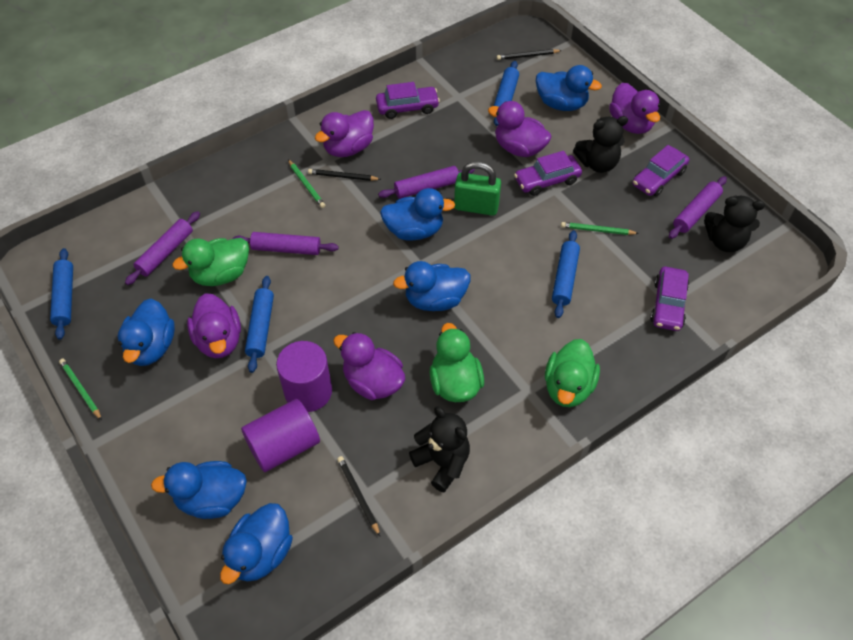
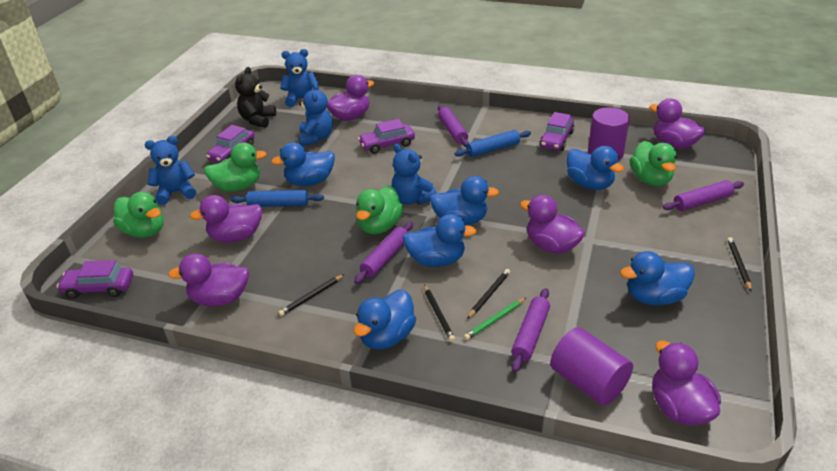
black pencil: [308,169,381,181] [337,456,380,536] [497,49,562,60] = 3 -> [278,274,344,316] [424,285,455,342] [467,269,510,319] [727,237,752,291] = 4
black teddy bear: [409,406,470,492] [573,116,628,173] [704,195,765,252] = 3 -> [235,67,276,128] = 1
blue rolling pin: [50,248,73,340] [245,276,274,373] [494,61,519,126] [552,230,580,318] = 4 -> [231,190,324,207] [455,130,531,157] = 2
blue teddy bear: none = 0 -> [145,136,196,205] [280,49,319,107] [298,83,333,146] [392,144,437,205] = 4
green duck: [173,238,249,286] [430,323,484,402] [545,339,600,407] = 3 -> [113,192,164,238] [204,143,267,191] [356,186,403,234] [630,141,677,186] = 4
green padlock: [454,161,501,216] = 1 -> none = 0
green pencil: [59,359,102,420] [288,160,325,208] [561,222,639,235] = 3 -> [464,298,526,340] = 1
purple duck: [187,293,241,358] [315,110,374,157] [333,332,405,400] [488,101,552,157] [609,83,660,134] = 5 -> [168,253,249,307] [190,195,262,243] [327,75,374,121] [520,195,585,254] [649,99,705,149] [652,341,721,425] = 6

